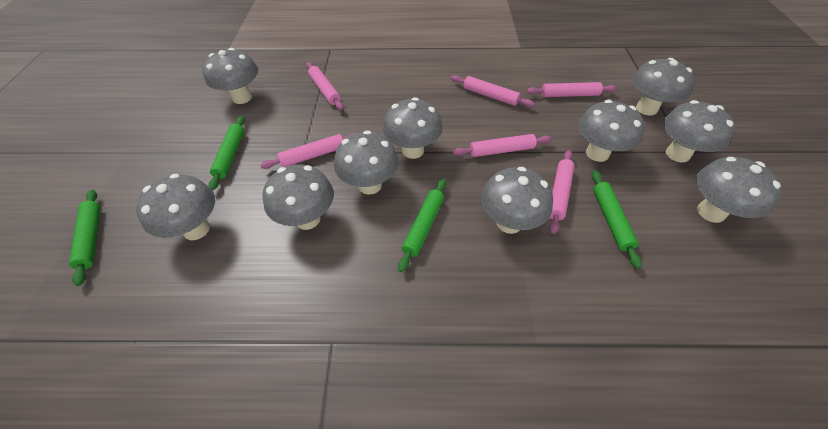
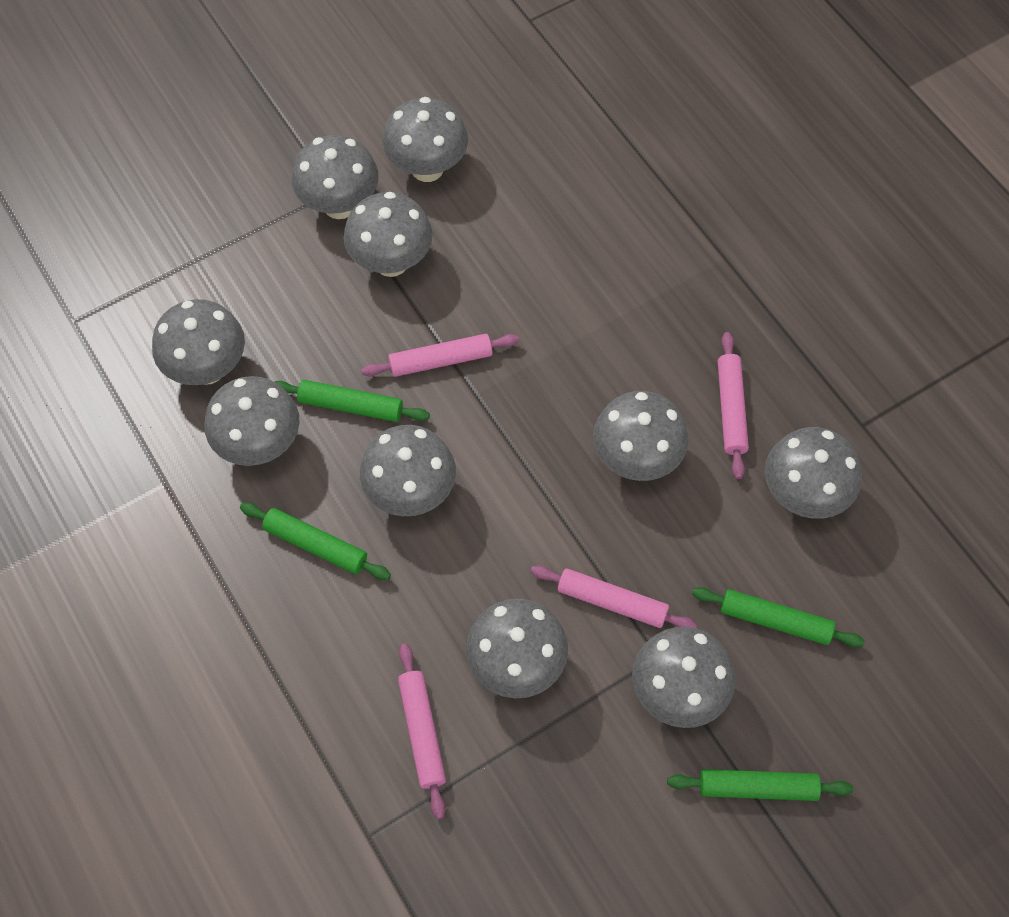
pink rolling pin: [260,133,356,169] [306,62,343,110] [451,75,535,107] [453,134,552,157] [526,82,617,97] [549,150,575,234] = 6 -> [361,334,519,377] [398,643,446,819] [531,565,697,628] [718,332,749,479] = 4

